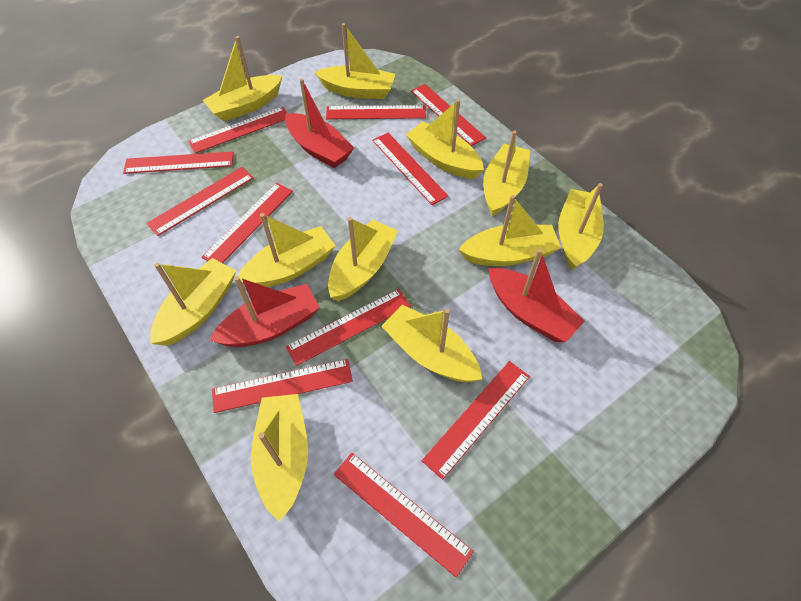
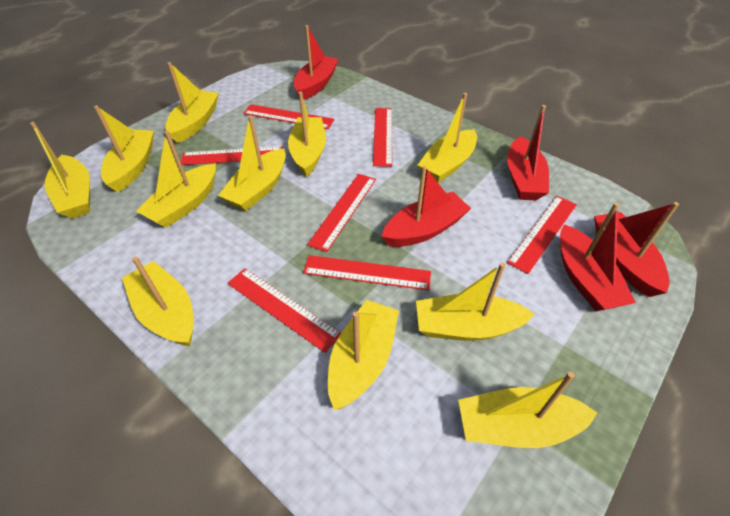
red boat: [209,276,320,347] [285,78,354,168] [488,249,585,342] = 3 -> [294,25,339,100] [381,166,471,247] [507,105,549,200] [560,203,636,311] [594,202,679,297] = 5
red ruler: [123,151,234,174] [147,167,254,236] [188,107,287,154] [201,183,293,263] [212,359,353,413] [286,289,411,366] [326,105,426,119] [334,453,474,577] [372,133,449,205] [411,84,486,146] [422,361,530,480] = 11 -> [181,146,283,165] [228,268,341,353] [243,104,334,129] [303,255,431,291] [307,174,376,252] [373,108,392,167] [507,196,577,274] = 7

